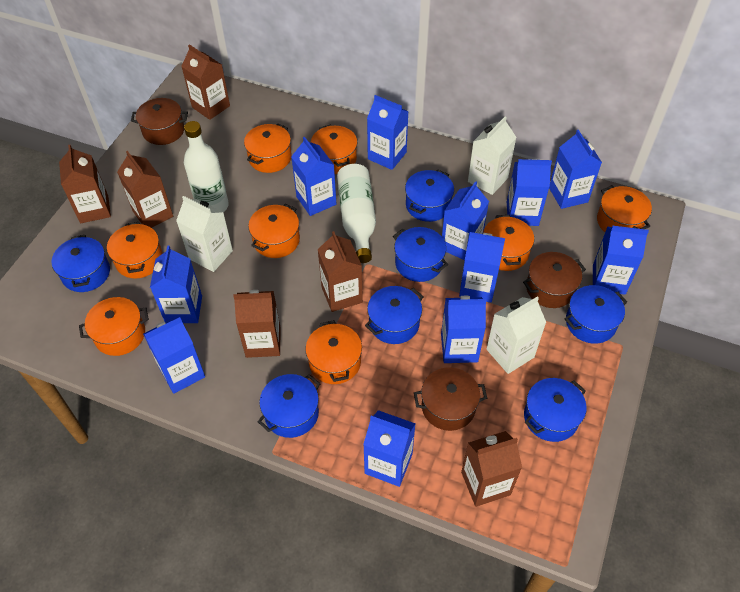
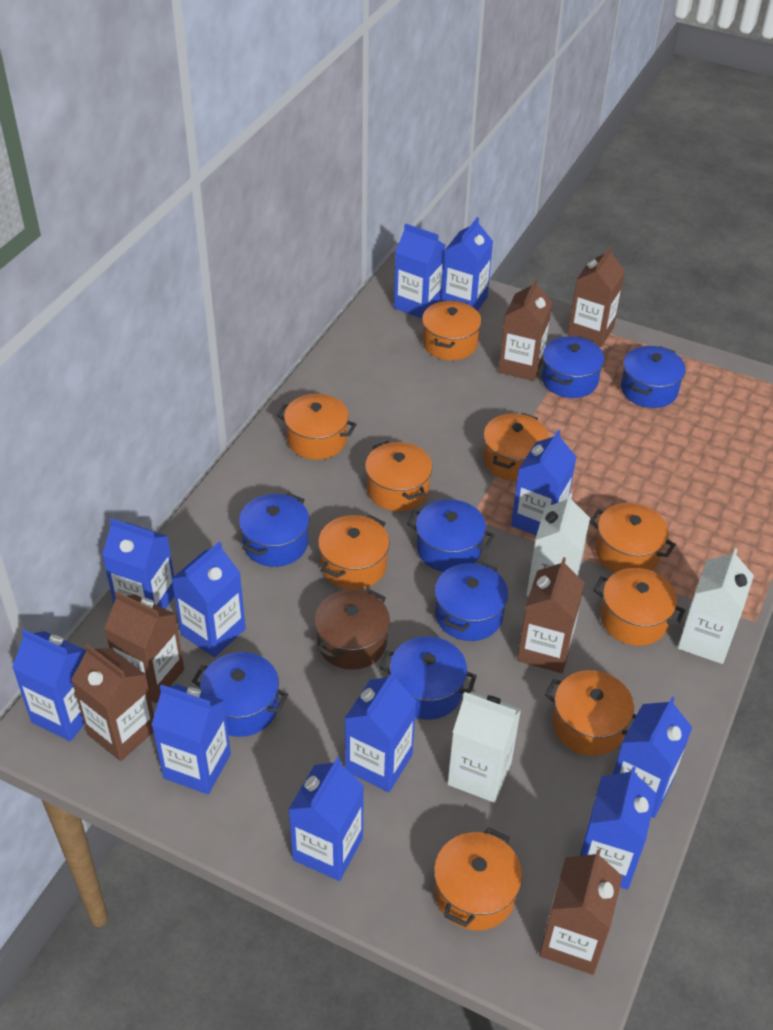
brown pot: [131,98,188,145] [414,367,487,431] [523,252,586,308] = 3 -> [314,589,390,670] = 1
orange pot: [79,297,149,356] [107,222,163,278] [244,123,292,173] [248,204,300,258] [305,320,362,384] [311,125,357,174] [483,215,534,271] [597,185,652,232] = 8 -> [277,394,357,460] [318,515,390,590] [365,441,432,511] [422,300,482,360] [434,827,522,930] [483,413,549,481] [545,670,636,756] [590,503,676,573] [593,568,685,646] = 9
white bottle: [184,121,229,212] [337,164,376,263] = 2 -> none = 0

